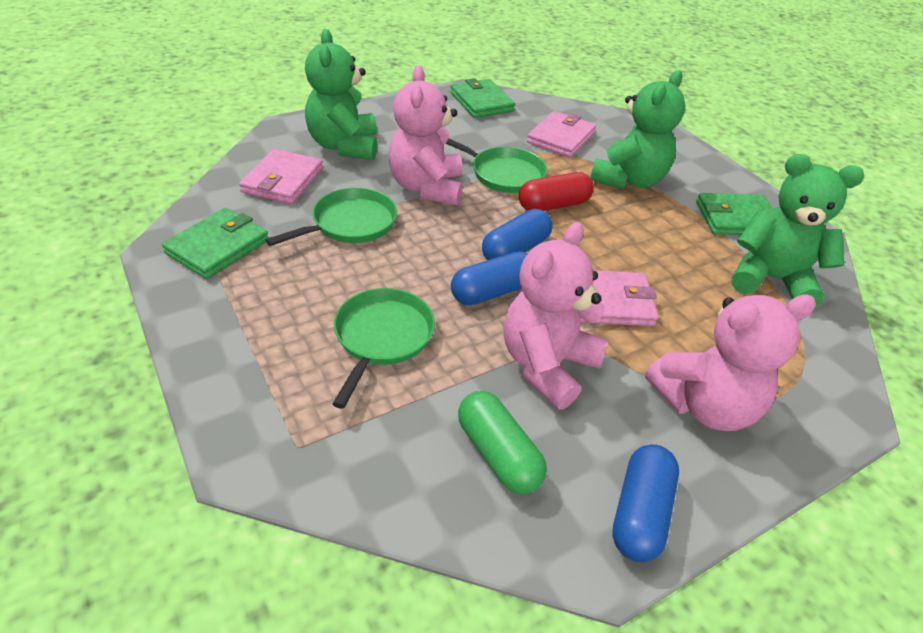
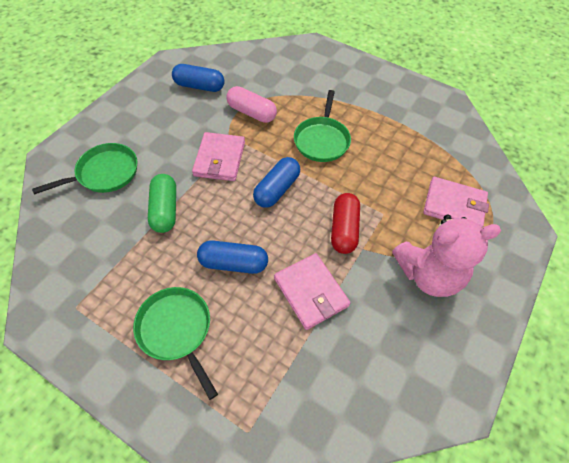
green teddy bear: [305,29,377,160] [590,70,686,189] [732,154,864,306] = 3 -> none = 0
green wallet: [162,208,269,279] [450,78,515,118] [696,193,773,235] = 3 -> none = 0
pink capsule: none = 0 -> [226,86,277,123] = 1
pink teddy bear: [388,65,463,206] [504,222,609,410] [645,295,816,431] = 3 -> [392,215,501,297] = 1

